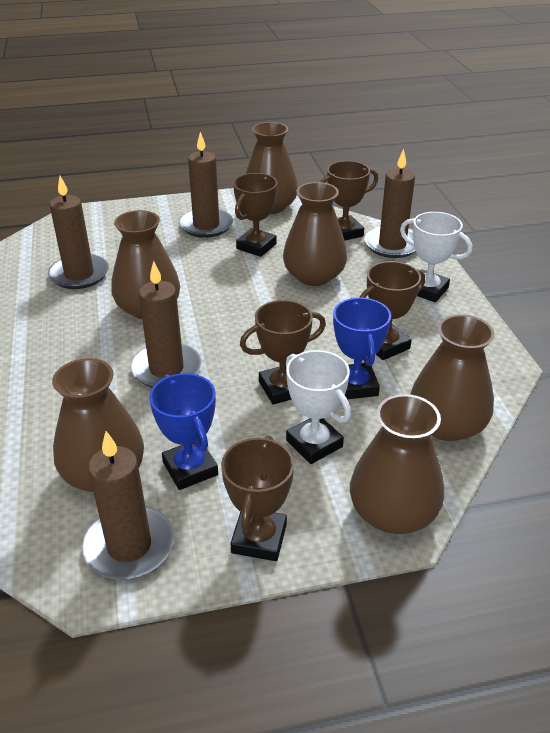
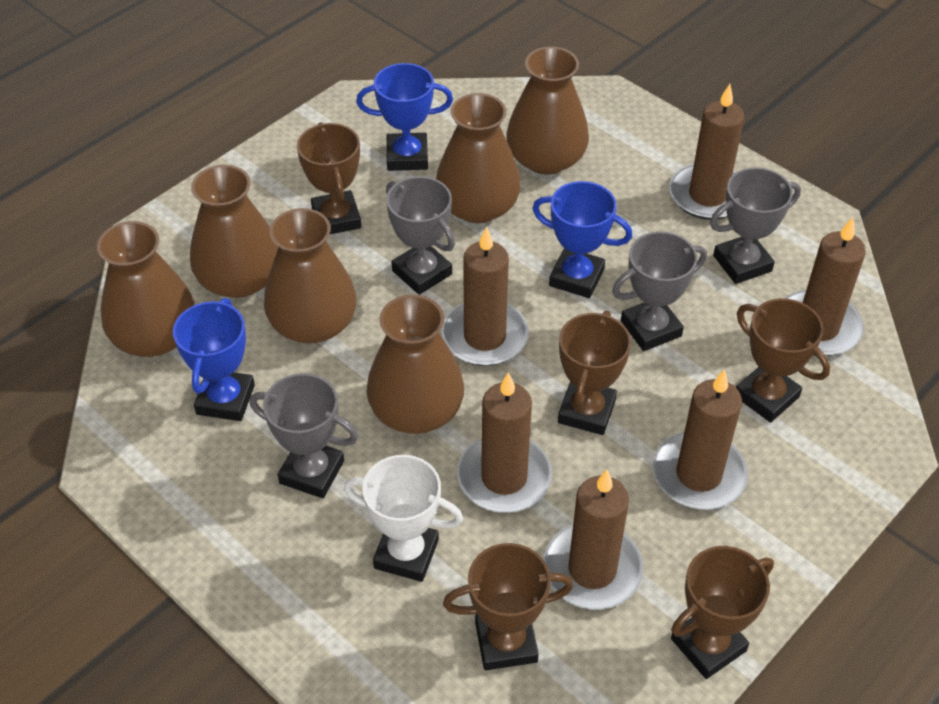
blue trophy: [149,373,218,490] [333,298,391,399] = 2 -> [173,298,255,421] [356,63,453,171] [532,181,632,298] = 3
brown candle: [48,176,109,289] [82,431,174,580] [130,261,201,388] [179,132,233,238] [365,149,415,258] = 5 -> [441,226,529,366] [457,372,552,513] [543,469,643,610] [653,369,748,510] [669,84,744,220] [786,217,866,356] = 6
grey trophy: none = 0 -> [249,373,358,498] [386,176,455,295] [612,231,707,351] [710,167,801,284] = 4
white trophy: [286,350,351,464] [400,212,472,302] = 2 -> [344,455,463,582] = 1

